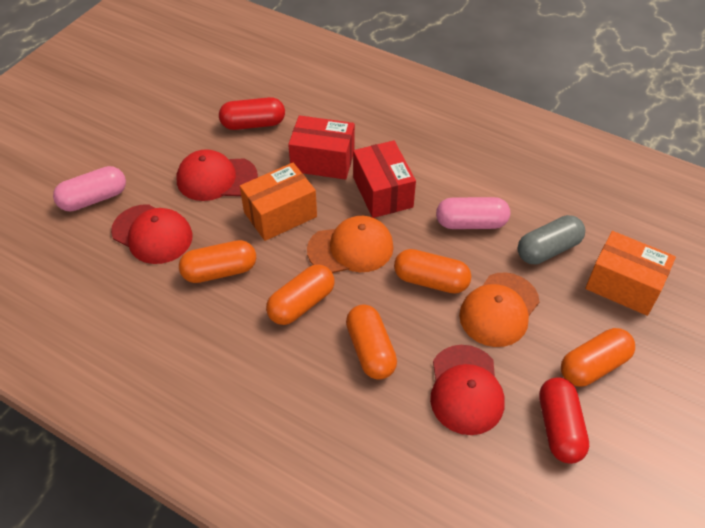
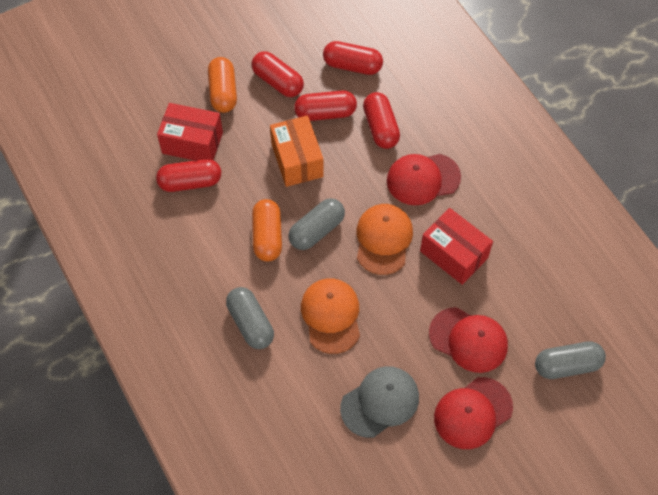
grey cap: none = 0 -> [340,366,419,438] = 1
grey capsule: [518,215,585,265] = 1 -> [226,287,274,349] [289,198,345,250] [535,341,606,379] = 3
orange box: [240,163,317,241] [585,231,676,316] = 2 -> [270,115,324,187] = 1
orange capsule: [179,240,256,283] [266,264,335,325] [346,304,397,380] [394,249,471,294] [561,328,635,387] = 5 -> [208,57,237,113] [252,199,282,261] = 2
pink capsule: [53,166,126,211] [436,197,510,229] = 2 -> none = 0
red capsule: [219,97,285,130] [539,377,589,464] = 2 -> [156,159,221,192] [252,51,304,97] [294,90,357,121] [323,41,383,75] [363,92,400,149] = 5

